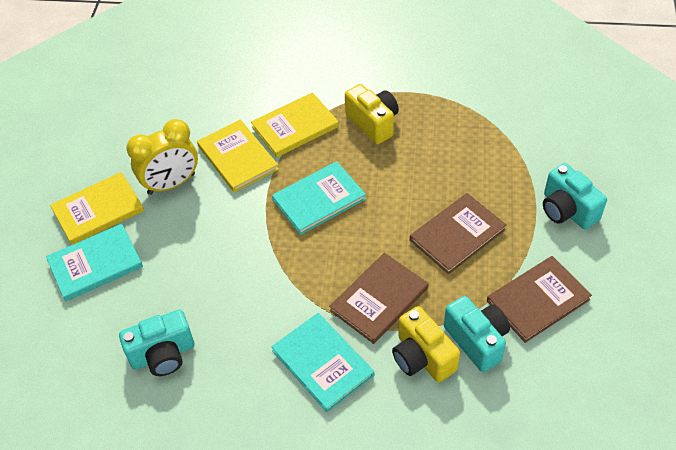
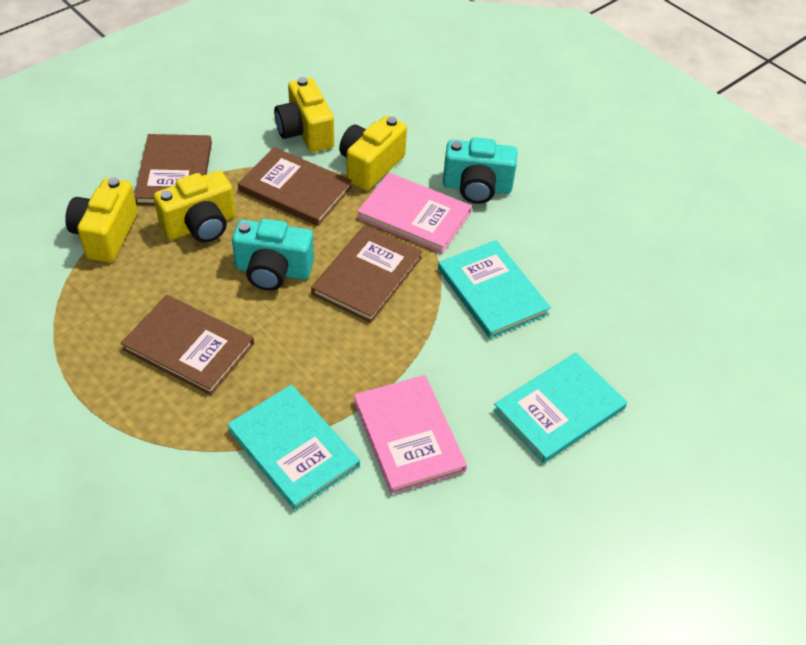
brown book: [329,253,428,344] [410,193,507,274] [487,256,592,343] = 3 -> [121,295,254,395] [134,134,212,205] [238,147,352,226] [311,225,422,323] = 4
pink book: none = 0 -> [354,375,467,494] [357,173,472,253] = 2
turquoise camera: [119,310,194,376] [444,296,510,372] [543,163,607,230] = 3 -> [232,219,314,291] [443,137,517,204] = 2
yellow book: [50,172,144,245] [197,120,279,193] [251,92,339,158] = 3 -> none = 0
yellow camera: [345,84,399,144] [392,306,460,382] = 2 -> [65,177,138,262] [153,171,235,243] [274,77,334,152] [339,116,407,191] = 4
yellow clock: [126,119,198,195] = 1 -> none = 0

